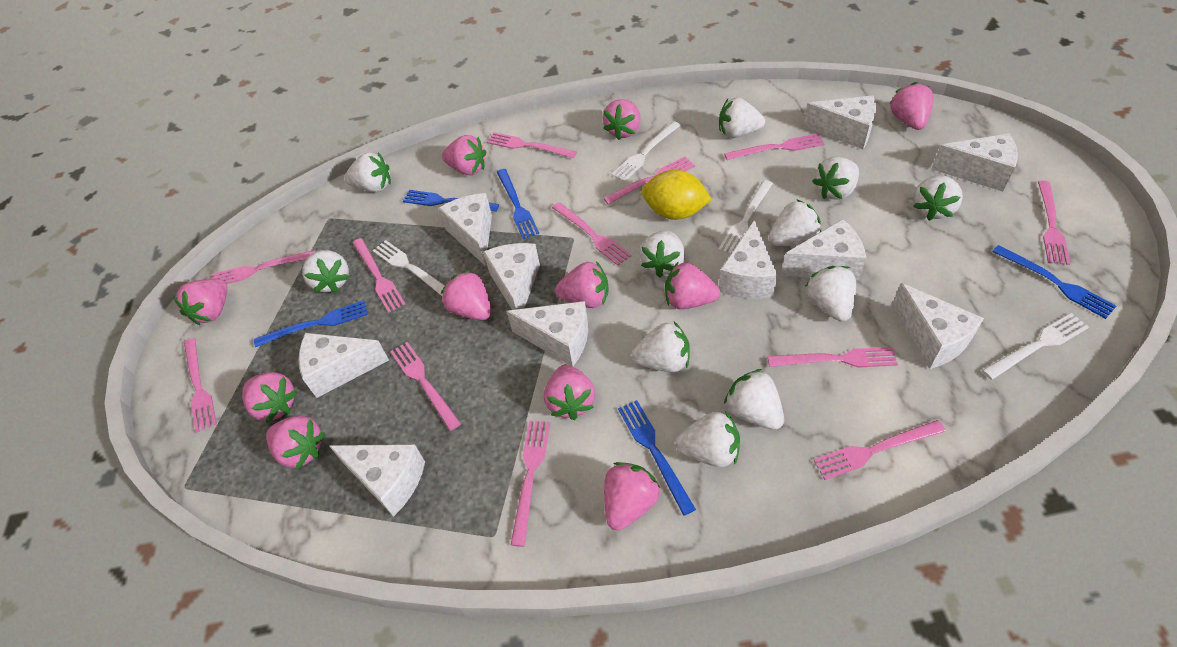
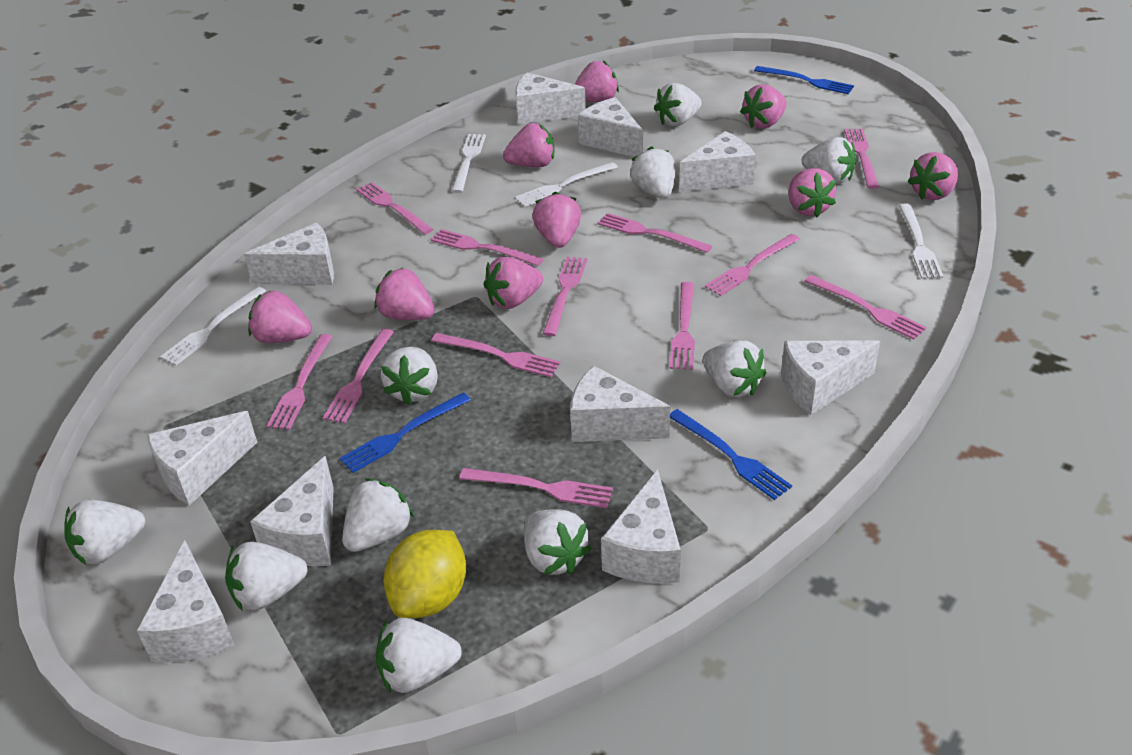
blue fork: [254,300,368,347] [403,190,499,212] [497,169,539,239] [618,400,696,516] [992,245,1116,319] = 5 -> [339,393,471,473] [670,409,792,500] [754,66,854,94] = 3
pink strawberry: [173,279,227,325] [242,372,298,423] [266,416,325,469] [441,270,491,320] [442,135,486,175] [544,364,595,420] [555,261,609,308] [603,99,641,140] [604,462,660,530] [665,261,720,309] [890,82,933,130] = 11 -> [248,290,312,343] [374,268,435,320] [483,257,543,309] [503,123,554,167] [532,191,581,248] [575,60,619,102] [740,84,787,129] [789,168,836,218] [907,152,958,200] = 9
white strawberry: [302,250,350,293] [344,152,391,192] [631,321,690,372] [640,230,685,278] [675,411,740,467] [719,97,765,138] [724,369,784,430] [769,200,822,246] [805,266,856,322] [812,157,859,200] [913,175,963,221] = 11 -> [64,500,145,565] [225,542,307,611] [342,478,414,552] [375,618,462,693] [380,347,438,405] [524,509,591,575] [630,146,675,199] [654,83,702,127] [703,341,766,397] [802,137,856,184] = 10

